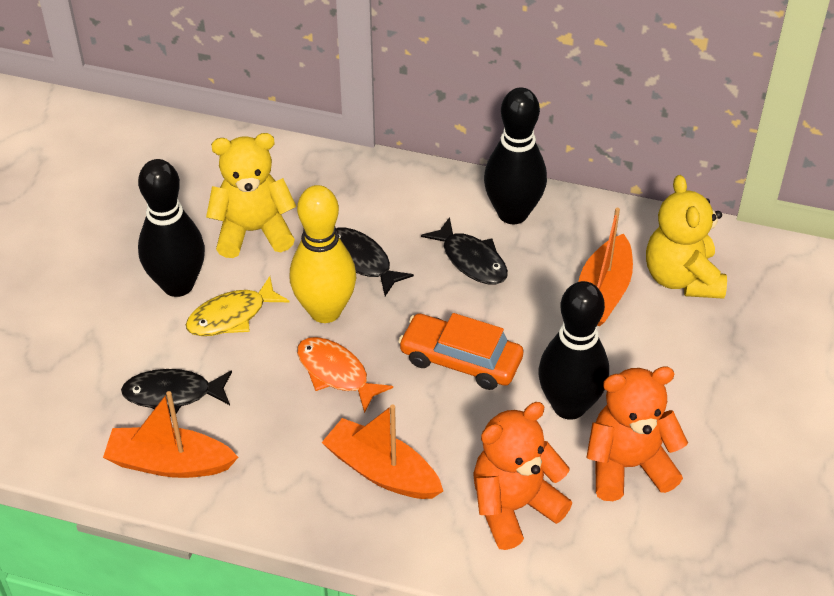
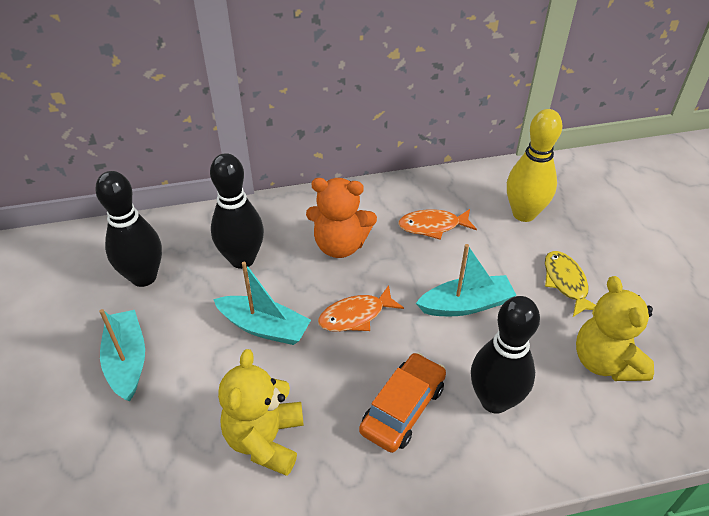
black fish: [121,369,232,416] [336,228,414,296] [421,217,508,285] = 3 -> none = 0
orange boat: [103,391,238,478] [321,405,443,499] [578,208,633,326] = 3 -> none = 0
orange fish: [297,337,393,413] = 1 -> [318,285,404,332] [398,209,477,240] = 2
orange teddy bear: [473,402,572,550] [586,367,688,501] = 2 -> [306,178,377,258] = 1
turquoise boat: none = 0 -> [99,309,145,401] [213,262,311,345] [416,244,516,316] = 3

